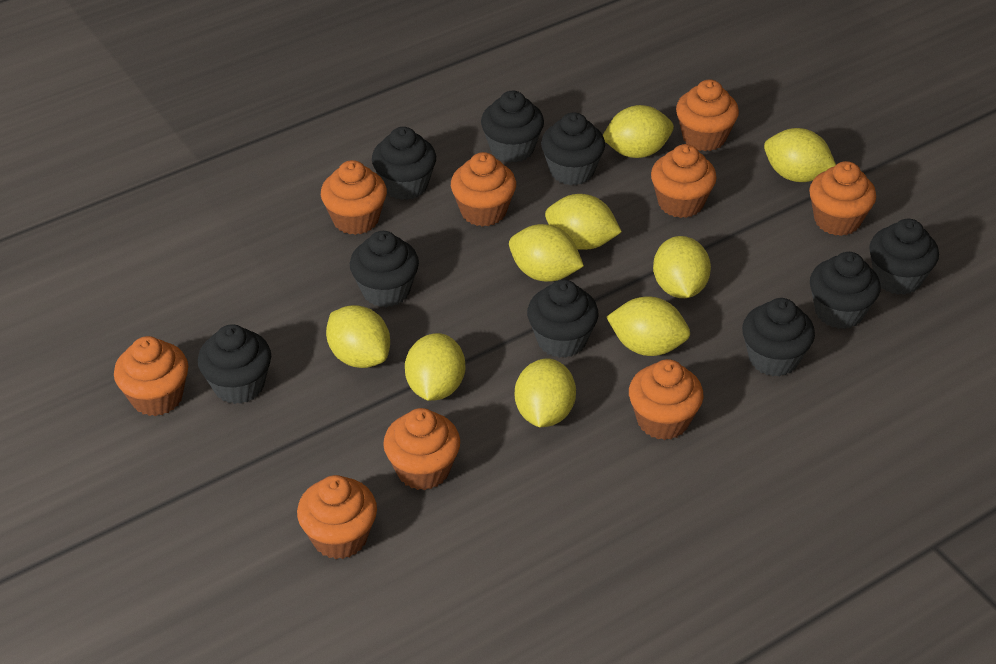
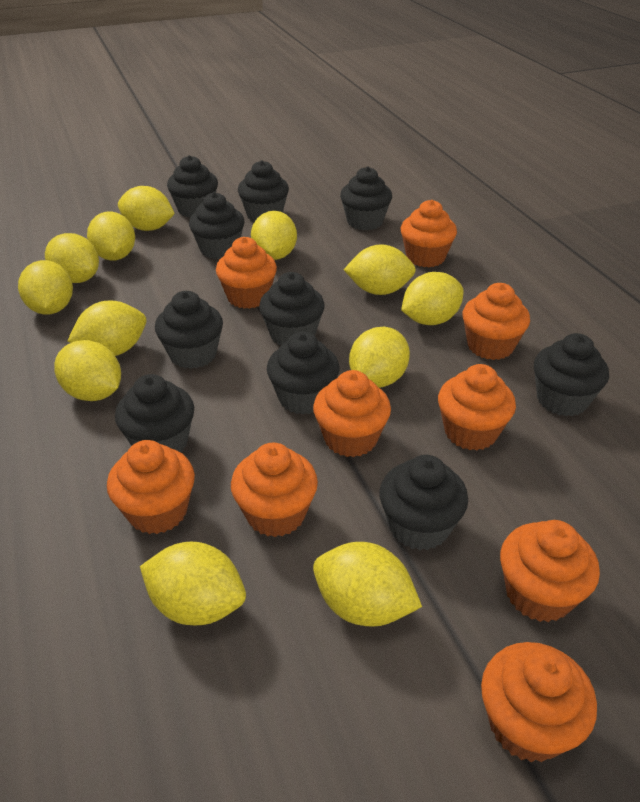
black cupcake: [198,324,271,404] [350,231,419,307] [372,127,436,200] [481,91,544,163] [527,280,598,358] [541,112,605,185] [742,298,815,377] [810,252,880,329] [869,219,939,295] = 9 -> [115,374,194,452] [155,291,223,369] [167,155,218,218] [189,192,244,259] [238,160,289,222] [259,272,325,345] [267,332,339,415] [340,166,392,230] [379,455,468,550] [534,333,609,416] = 10
yellow lemon: [326,305,390,368] [405,333,465,401] [509,224,584,281] [515,359,576,427] [545,194,622,250] [603,105,674,158] [606,297,690,356] [653,236,711,298] [764,128,836,182] = 9 -> [18,260,73,315] [45,233,99,283] [54,340,121,401] [68,300,146,356] [87,212,135,260] [118,186,175,231] [140,542,246,625] [251,211,297,260] [313,542,422,627] [344,244,416,295] [349,327,410,388] [401,272,463,325] = 12

